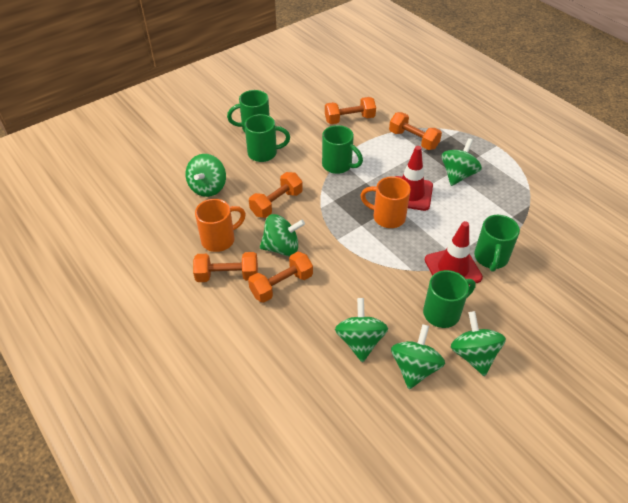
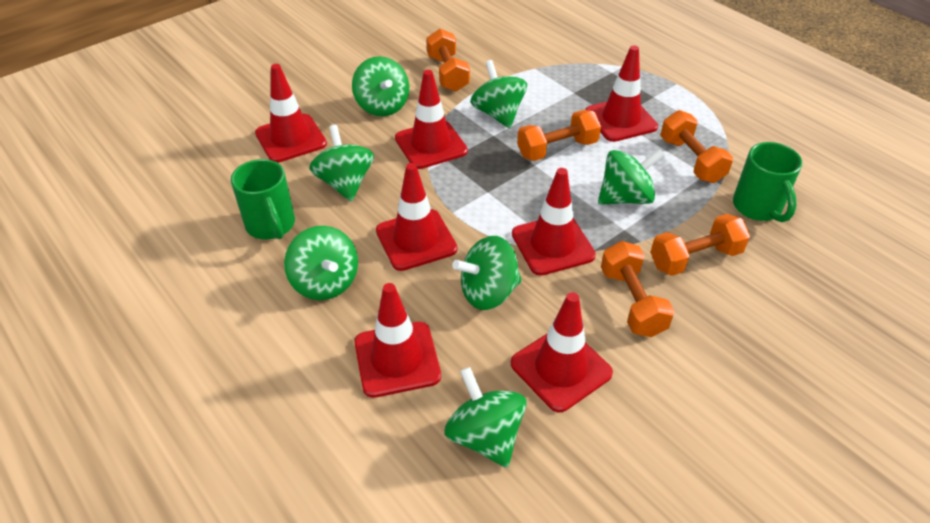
green mug: [227,90,270,132] [244,114,290,162] [322,125,363,174] [423,270,476,328] [474,215,520,272] = 5 -> [231,159,295,240] [733,142,802,222] = 2
green spinning top: [186,154,226,197] [260,214,305,256] [335,298,388,362] [391,324,445,389] [442,138,482,186] [451,311,506,376] = 6 -> [284,226,358,300] [309,125,374,202] [352,56,409,116] [444,367,527,468] [452,236,522,310] [471,60,527,128] [598,148,665,205] = 7
orange mug: [195,199,246,252] [360,177,411,228] = 2 -> none = 0
red traffic cone: [395,146,433,211] [425,221,483,285] = 2 -> [255,64,327,163] [354,283,441,398] [376,163,457,271] [395,70,468,169] [511,292,613,412] [512,168,596,276] [586,45,658,142] = 7

